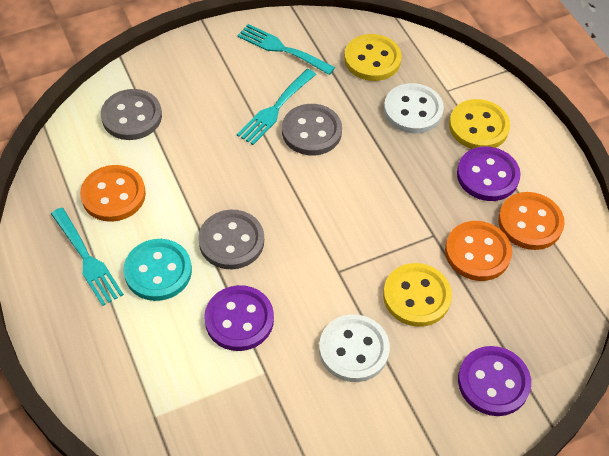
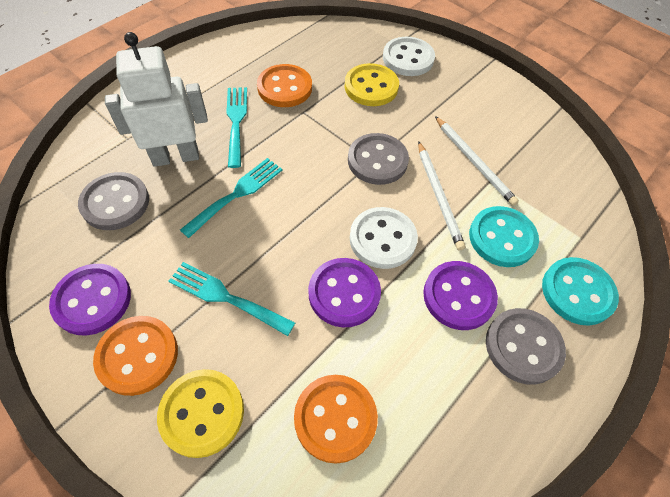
turquoise button: [124,239,192,301] = 1 -> [469,206,539,267] [542,257,619,326] = 2
white pencil: none = 0 -> [418,141,465,251] [435,116,519,206] = 2
white robot: none = 0 -> [105,32,208,167] = 1
yellow button: [344,34,402,81] [383,263,452,327] [449,99,510,149] = 3 -> [157,369,244,458] [344,63,399,106] = 2

